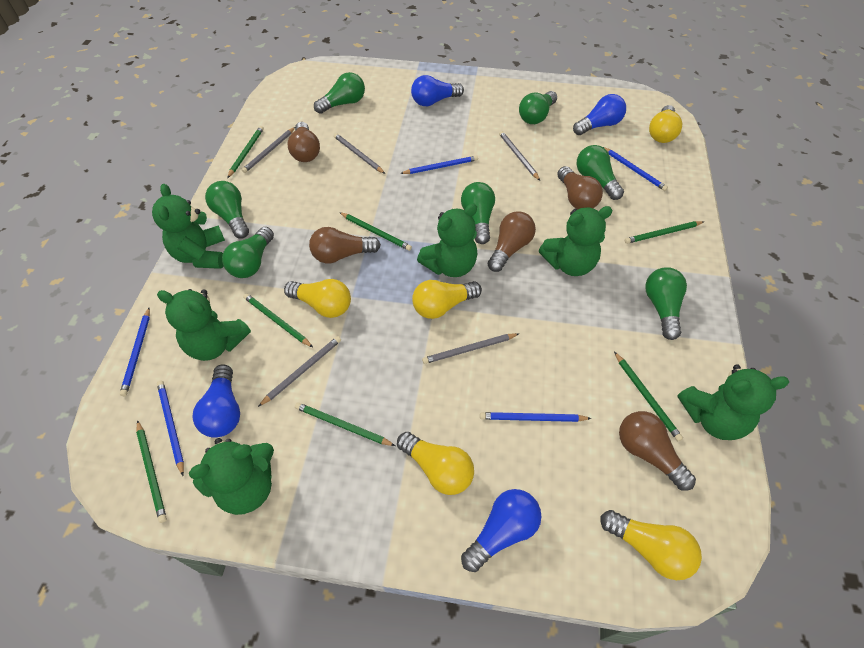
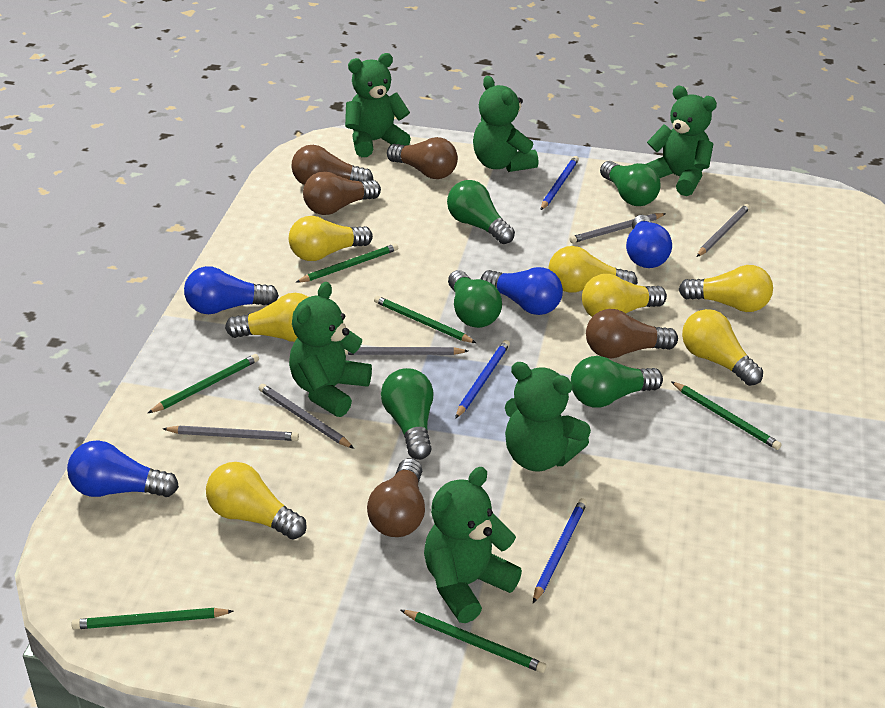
blue pencil: [120,308,150,396] [157,381,184,476] [400,155,478,174] [480,412,592,422] [603,147,668,191] = 5 -> [455,340,510,419] [533,498,587,603] [541,156,579,210] = 3
green light bulb: [205,181,249,238] [222,227,274,278] [314,72,365,114] [461,182,495,244] [519,91,557,124] [577,145,624,200] [645,267,687,340] = 7 -> [381,368,433,460] [447,180,515,244] [448,270,502,328] [571,356,663,408] [600,161,661,206] = 5
green pencil: [136,420,167,523] [227,126,264,178] [243,293,313,347] [295,402,395,446] [339,212,412,251] [614,352,683,441] [625,221,704,244] = 7 -> [71,608,234,630] [148,354,259,413] [295,244,398,283] [374,296,476,343] [401,610,547,673] [671,381,781,450] = 6
yellow light bulb: [284,279,351,318] [397,432,474,495] [412,280,482,319] [600,510,702,580] [649,105,682,143] = 5 -> [206,462,307,540] [225,293,308,342] [289,216,373,261] [548,246,638,293] [582,274,667,317] [678,265,773,312] [682,309,763,386] = 7

